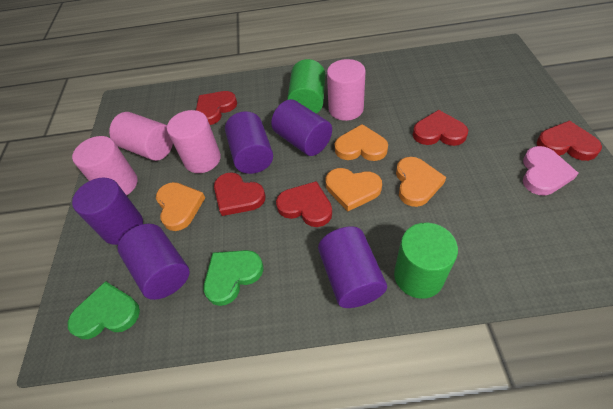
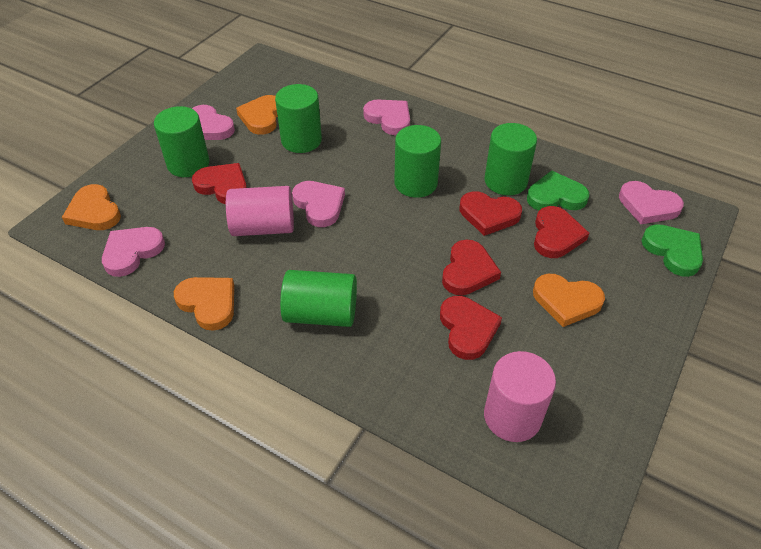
green cylinder: [287,59,325,114] [394,223,458,299] = 2 -> [154,106,210,177] [275,84,322,153] [280,270,357,327] [394,125,441,198] [484,123,537,195] = 5
pink cylinder: [72,136,138,195] [109,112,173,161] [167,110,221,173] [327,59,366,121] = 4 -> [226,186,294,236] [484,351,556,442] = 2
pink heart: [523,146,579,195] = 1 -> [102,227,165,277] [192,105,235,140] [292,181,345,227] [363,100,410,135] [619,181,684,224] = 5
purple cylinder: [72,178,143,245] [118,224,190,300] [225,111,273,174] [271,99,332,156] [318,226,387,308] = 5 -> none = 0

